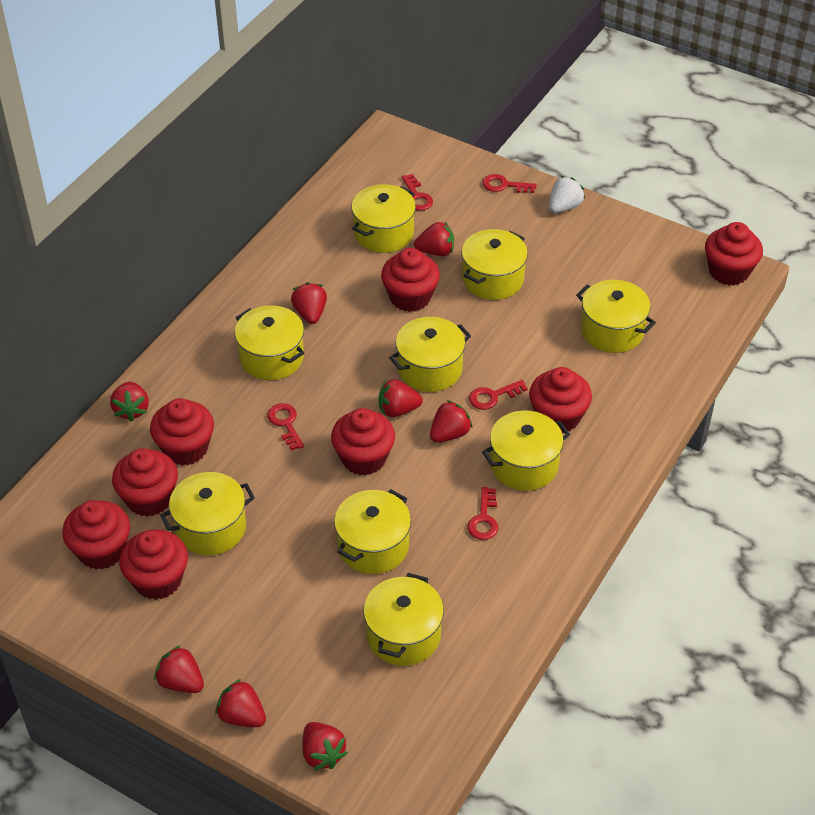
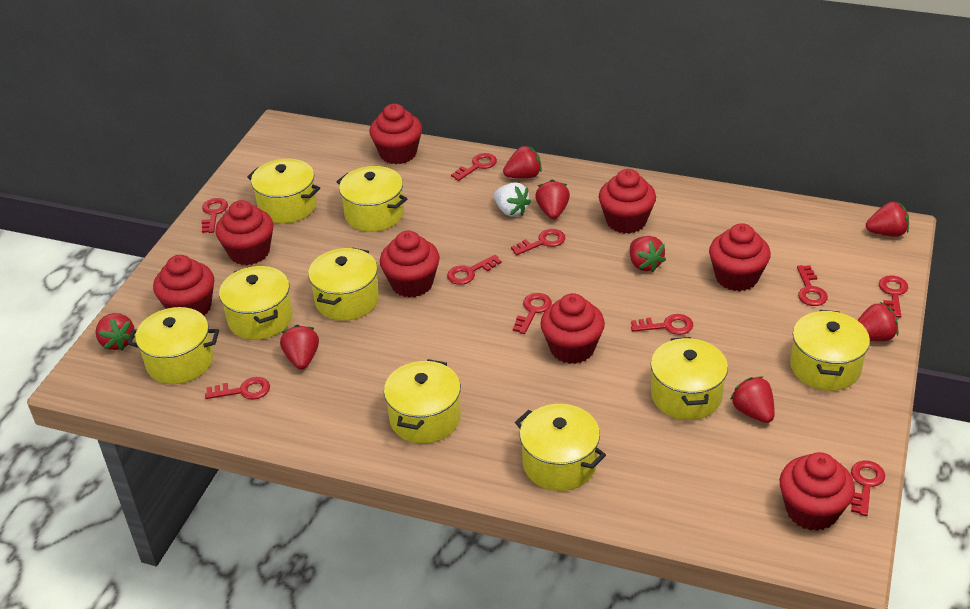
red key: [267,403,304,451] [402,174,433,211] [467,487,498,540] [469,380,528,410] [482,174,537,193] = 5 -> [202,198,228,233] [205,377,270,400] [447,255,502,285] [451,153,497,181] [511,229,565,255] [513,293,552,334] [631,314,693,335] [797,265,828,306] [851,461,885,516] [879,275,908,317] = 10

